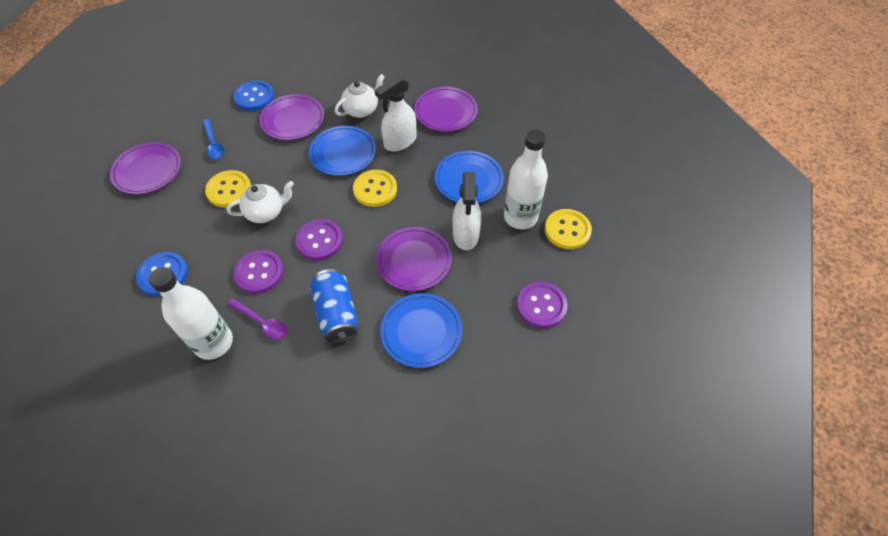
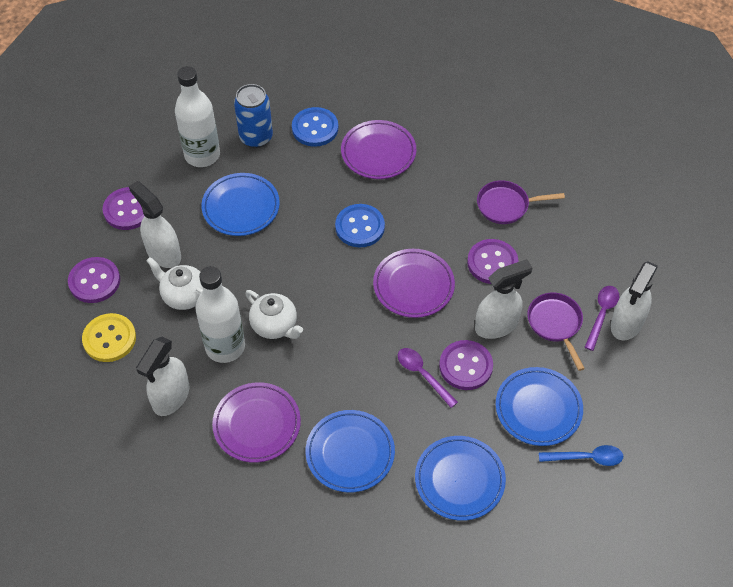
blue plate: [309,126,376,176] [380,293,462,368] [435,151,504,203] = 3 -> [201,173,280,236] [306,410,395,493] [415,436,506,521] [496,367,583,446] = 4
purple button: [233,250,284,294] [295,219,343,261] [517,282,568,328] = 3 -> [68,257,120,303] [103,187,145,230] [439,340,493,390] [467,239,518,284] = 4
purple pan: none = 0 -> [477,180,565,224] [527,293,585,371] = 2
purple plate: [110,142,181,194] [259,94,324,140] [376,227,452,291] [414,87,478,132] = 4 -> [212,382,301,463] [341,120,416,179] [373,249,455,318] = 3
purple spoon: [227,298,288,340] = 1 -> [398,348,458,408] [585,286,619,351] = 2
white spray bottle: [375,75,417,152] [452,172,481,250] = 2 -> [129,181,181,268] [136,337,189,416] [475,259,533,339] [611,261,658,340] = 4
yellow button: [205,170,251,208] [353,170,397,207] [545,209,592,249] = 3 -> [82,313,136,362] = 1

